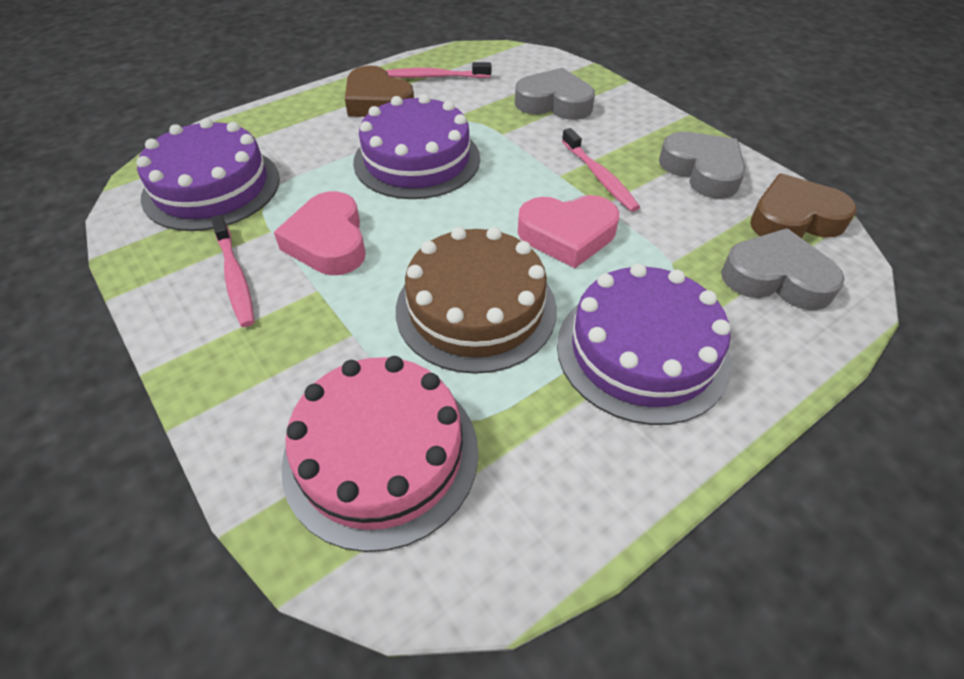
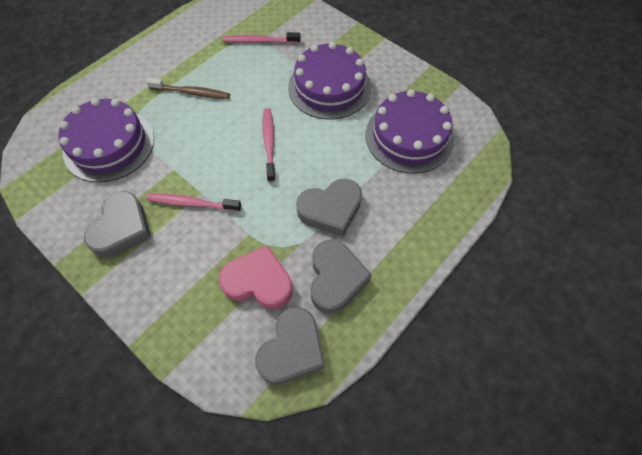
brown cake: [396,227,557,374] = 1 -> none = 0
brown heart: [345,66,414,117] [750,174,856,238] = 2 -> none = 0
brown toothbrush: none = 0 -> [146,78,230,99] = 1
grey heart: [515,68,595,120] [659,132,746,199] [721,228,845,310] = 3 -> [84,191,151,258] [255,307,325,385] [296,178,362,237] [310,240,372,314] = 4
pink cake: [281,356,478,552] = 1 -> none = 0
pink heart: [274,191,366,275] [518,195,619,268] = 2 -> [219,245,293,309] = 1

